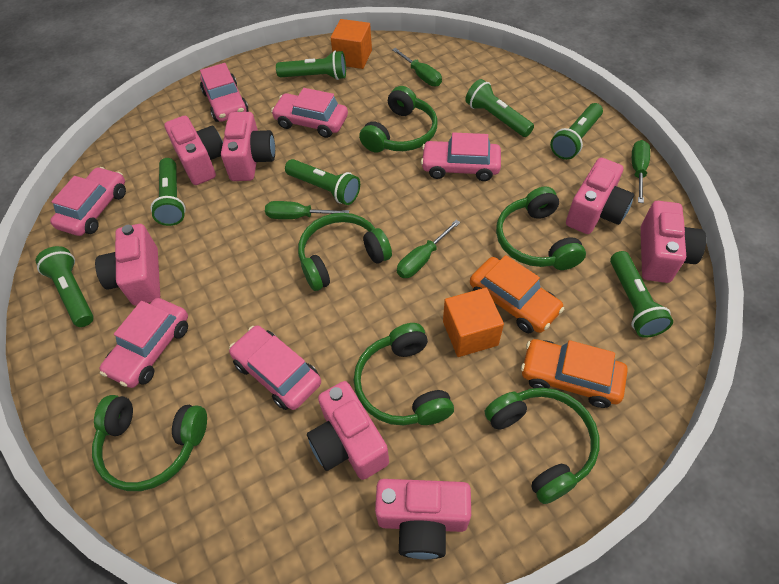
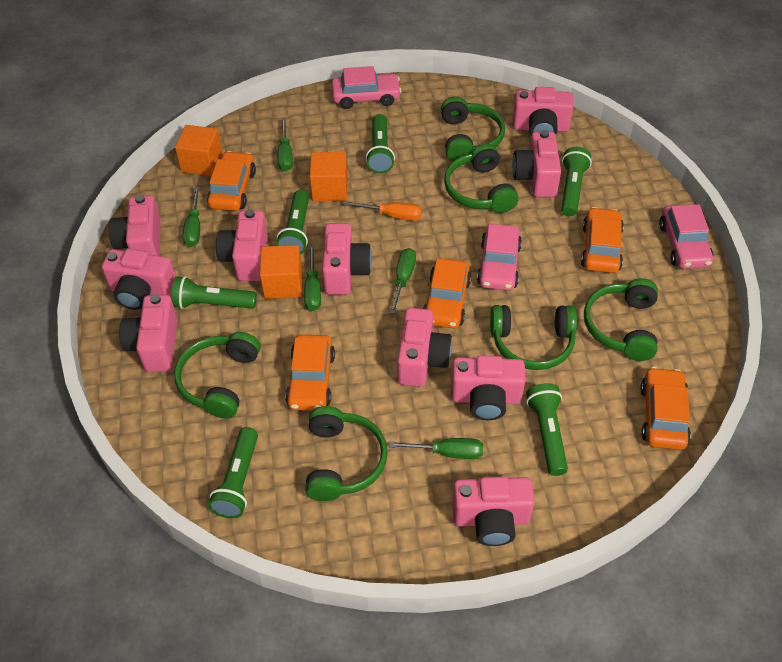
green flashlight: [35,246,94,327] [151,158,186,226] [276,51,346,80] [285,159,360,205] [465,79,534,137] [550,103,603,160] [610,251,673,338] = 7 -> [171,276,257,309] [208,427,258,518] [277,190,309,254] [366,114,395,173] [526,383,568,476] [561,147,592,217] = 6
green screwdriver: [265,201,349,219] [392,48,442,86] [397,220,460,278] [632,140,650,203] = 4 -> [183,187,200,247] [278,118,293,171] [304,245,321,311] [389,438,483,459] [390,248,416,314] = 5
orange car: [470,255,564,333] [521,339,628,408] = 2 -> [207,151,256,211] [285,335,335,411] [423,258,471,329] [581,207,624,273] [640,367,691,450] = 5
orange cube: [331,19,372,69] [443,288,504,357] = 2 -> [175,125,223,176] [260,245,302,299] [310,152,347,201] = 3
orange screwdriver: none = 0 -> [345,201,422,221] = 1
pink camera: [95,224,160,306] [164,116,223,185] [221,112,275,181] [307,381,389,480] [375,479,471,559] [566,158,634,234] [641,201,706,283] = 7 -> [102,249,176,310] [109,195,161,256] [119,294,178,372] [216,209,268,281] [322,223,372,295] [397,308,452,387] [451,355,526,420] [452,477,535,546] [512,130,561,197] [513,87,574,135] = 10
pink car: [50,167,126,236] [100,298,188,388] [200,63,248,122] [229,326,321,410] [271,88,348,138] [421,132,501,181] = 6 -> [332,66,401,109] [477,224,522,291] [659,204,713,269] = 3

